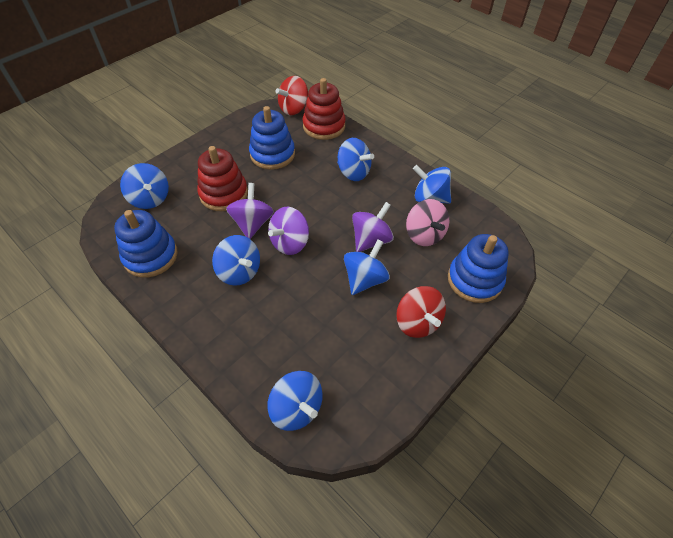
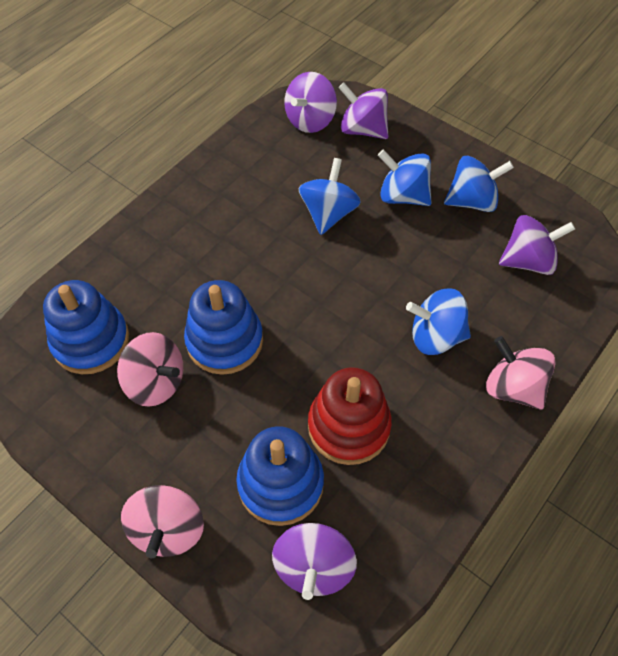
blue spinning top: [120,163,169,209] [212,235,260,286] [267,371,323,431] [337,138,374,181] [344,239,390,295] [413,165,451,204] = 6 -> [299,158,361,235] [378,150,432,206] [406,288,471,355] [444,156,514,212] = 4
pink spinning top: [406,199,449,246] = 1 -> [117,332,183,407] [121,485,204,558] [486,336,556,410] = 3
purple spinning top: [226,183,274,239] [268,207,309,255] [352,202,394,252] = 3 -> [272,523,357,600] [284,72,337,133] [338,82,388,139] [499,215,575,275] = 4
red spinning top: [276,76,308,115] [396,286,446,338] = 2 -> none = 0
red stacking toy: [197,146,248,211] [303,78,346,140] = 2 -> [308,367,392,465] = 1

